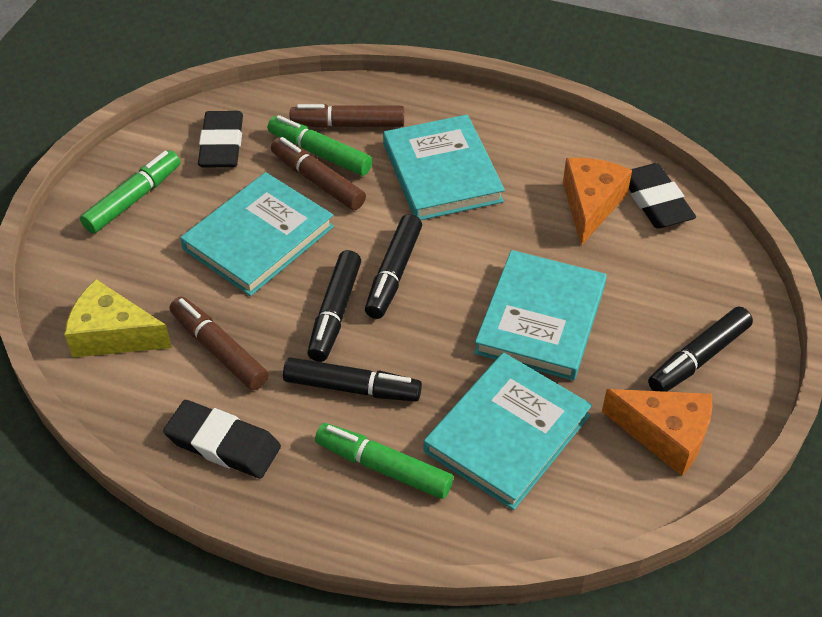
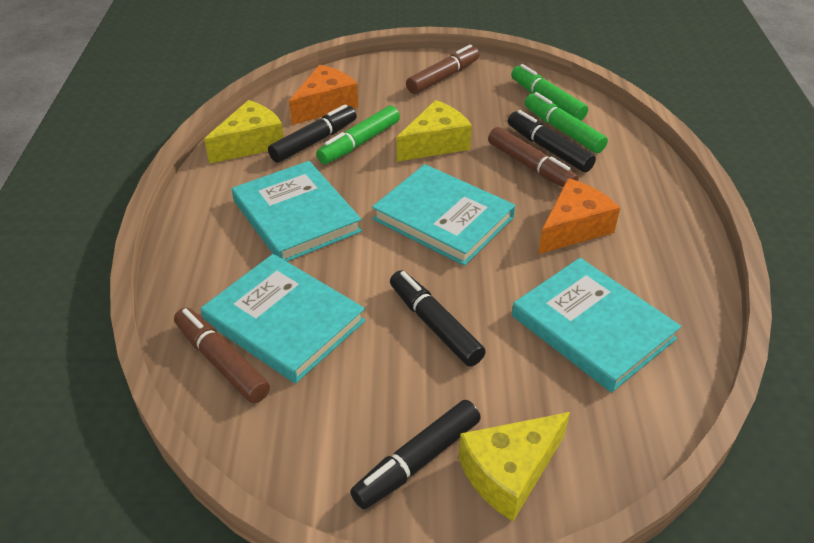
black eraser: [163,400,281,479] [198,111,243,167] [629,163,696,228] = 3 -> none = 0
yellow cheese: [64,279,172,358] = 1 -> [204,100,284,164] [397,100,472,162] [458,412,570,521] = 3

